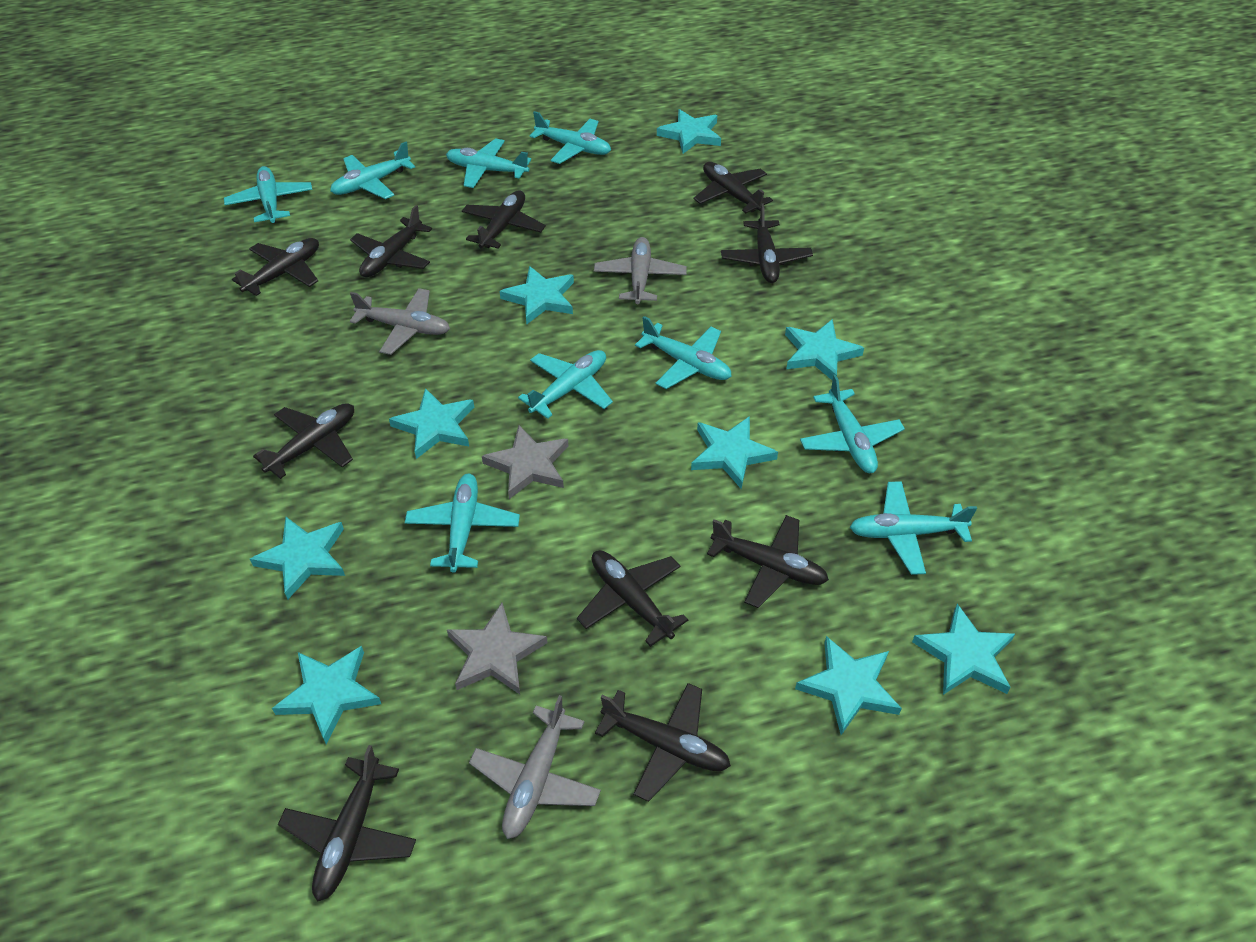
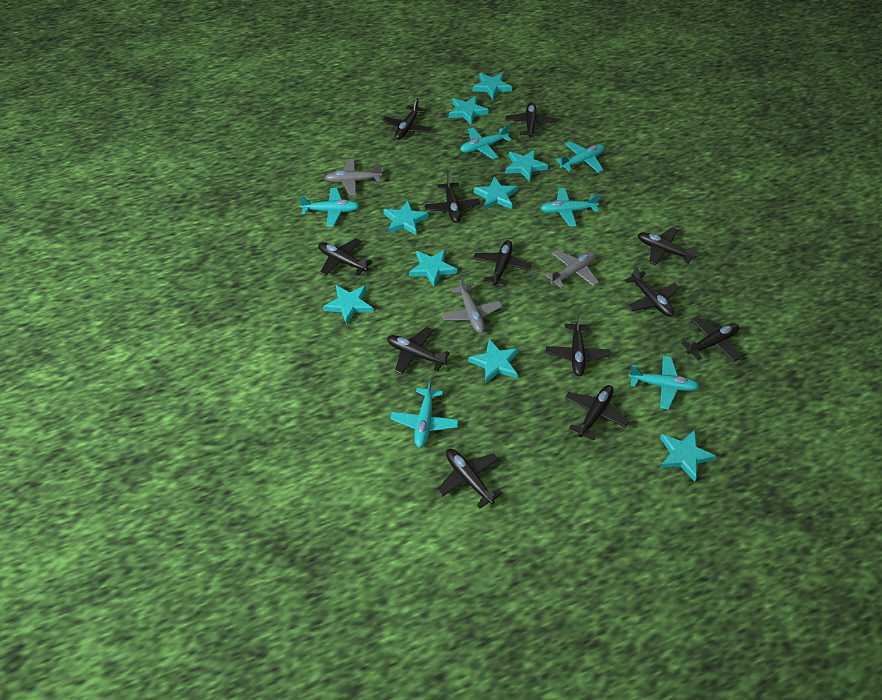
black plane: [232,238,319,296] [253,403,354,479] [278,745,416,902] [350,205,432,278] [462,190,546,249] [577,550,688,647] [595,683,731,802] [693,162,773,213] [707,515,829,608] [721,203,813,283] = 10 -> [318,238,373,276] [383,98,431,140] [387,327,450,374] [425,173,480,223] [437,449,503,508] [473,240,532,285] [506,102,556,138] [546,314,610,376] [565,385,629,440] [624,265,679,317] [638,227,698,265] [681,316,740,362] = 12
grey star: [447,603,547,694] [482,425,568,499] = 2 -> none = 0
turquoise plane: [224,166,313,223] [330,142,415,199] [405,473,520,573] [446,138,531,188] [518,350,613,419] [530,111,611,164] [635,316,732,389] [800,374,905,473] [850,481,977,575] = 9 -> [299,188,359,227] [390,379,459,448] [460,124,512,159] [540,188,600,227] [556,141,605,173] [629,356,700,410] = 6

